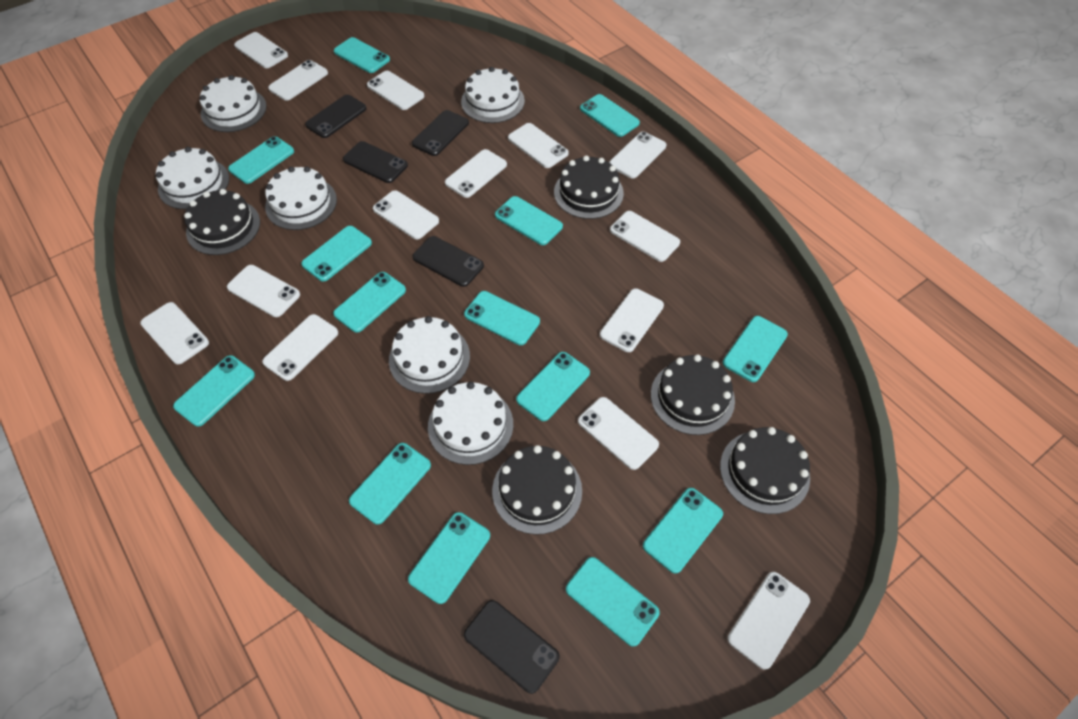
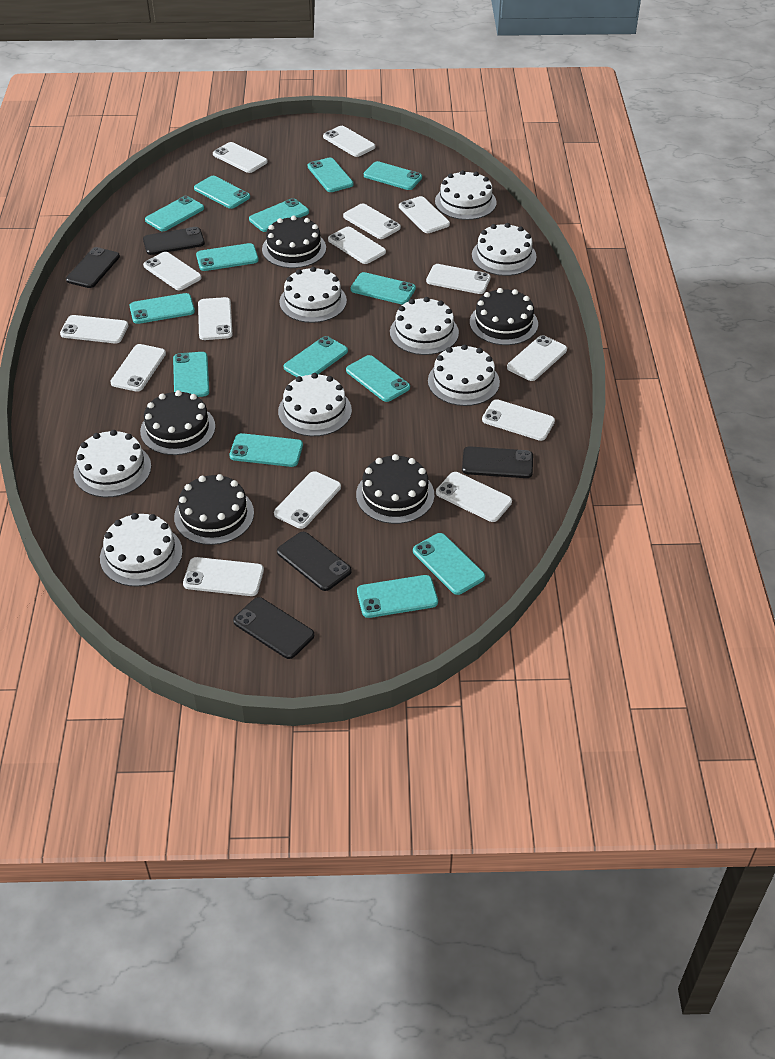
white cake: [156,147,229,209] [200,75,267,132] [265,167,337,230] [389,316,470,394] [428,382,513,465] [461,67,525,123] = 6 -> [73,430,151,497] [100,513,182,586] [278,373,352,436] [280,267,347,323] [390,297,459,355] [428,344,500,406] [435,170,496,220] [472,223,537,276] = 8
white phone: [140,302,209,364] [227,265,300,317] [234,32,288,68] [262,314,338,381] [268,60,328,101] [367,71,424,110] [373,190,439,239] [445,149,507,198] [508,123,569,168] [578,397,659,470] [600,288,664,352] [609,131,666,178] [610,211,680,262] [727,572,810,670] = 14 -> [60,315,129,343] [110,344,166,392] [143,252,202,290] [183,557,264,596] [198,297,233,340] [213,142,268,173] [274,471,341,529] [323,126,375,157] [328,227,386,264] [343,203,401,239] [399,196,450,233] [426,264,491,294] [436,472,512,522] [482,399,555,441] [507,335,567,381] = 15

